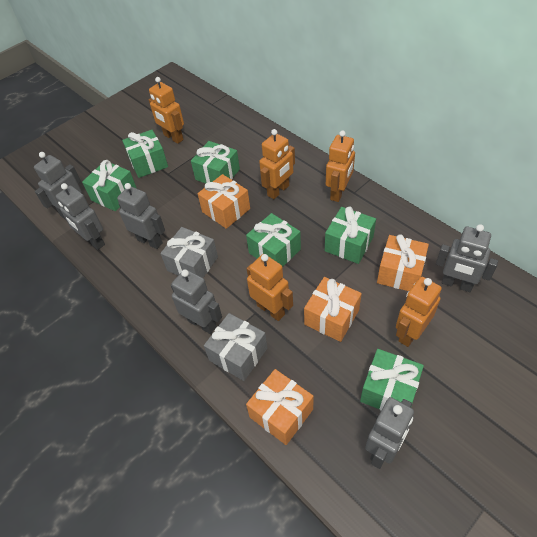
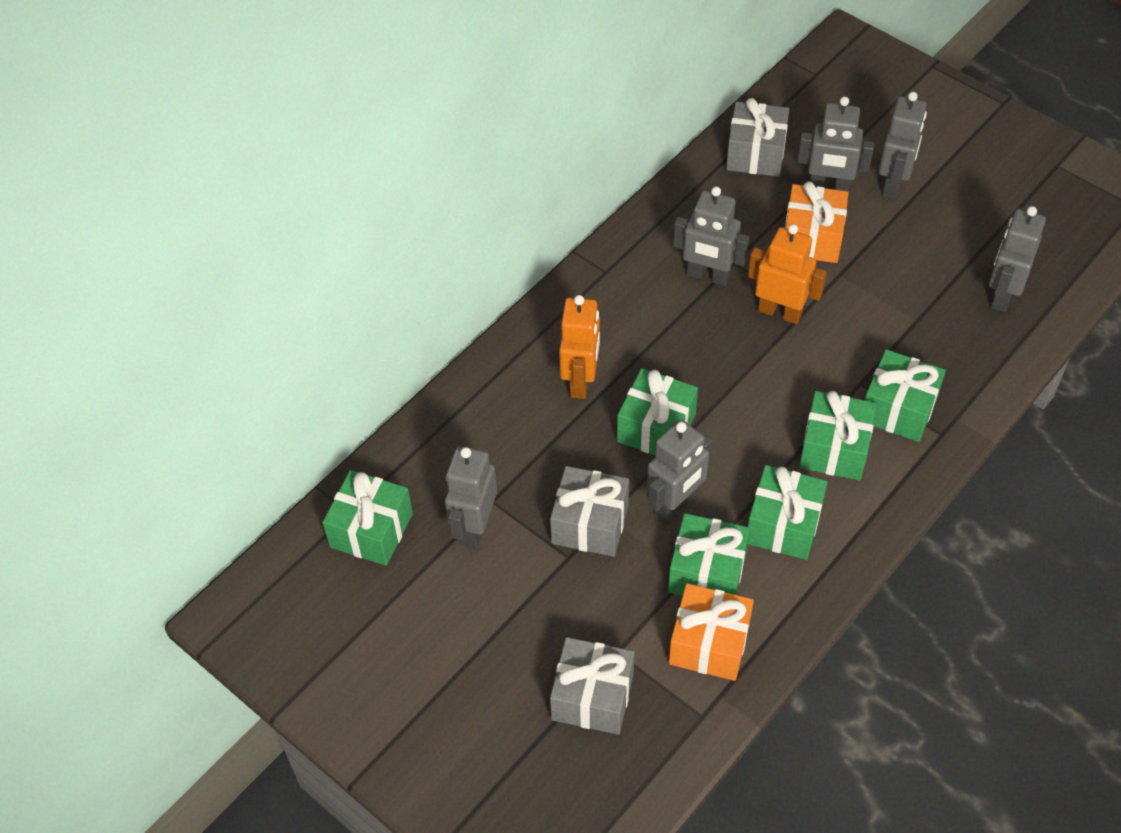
grey gift: [160,227,218,278] [204,313,267,381] = 2 -> [550,466,629,557] [550,637,634,735] [726,98,789,177] = 3
orange gift: [198,174,250,229] [246,369,314,445] [304,277,362,342] [377,234,429,291] = 4 -> [669,583,754,681] [785,181,849,263] = 2
orange robot: [149,77,184,144] [246,254,293,321] [259,129,295,199] [326,130,355,202] [396,277,442,347] = 5 -> [559,295,600,399] [748,224,827,324] = 2

